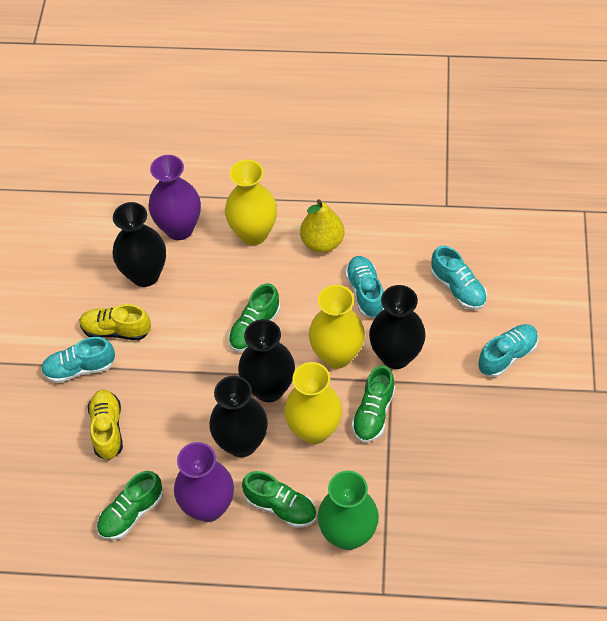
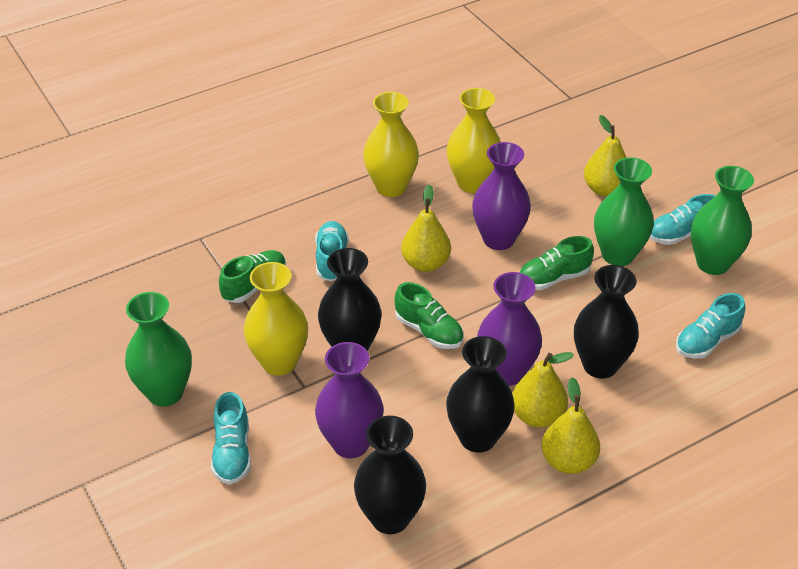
green shoe: [97,471,163,540] [228,283,280,352] [242,471,317,528] [352,365,395,442] = 4 -> [219,250,286,303] [395,282,464,349] [519,236,594,290] = 3
green vase: [317,471,379,550] = 1 -> [125,292,192,407] [594,157,654,266] [691,166,754,275] = 3
purple vase: [149,155,201,240] [174,442,234,522] = 2 -> [315,342,384,458] [472,142,531,250] [477,272,542,386] = 3
yellow pear: [300,199,344,253] = 1 -> [401,185,451,272] [512,352,574,428] [542,377,600,474] [584,115,627,197] = 4
yellow shoe: [79,304,151,340] [88,390,123,460] = 2 -> none = 0

